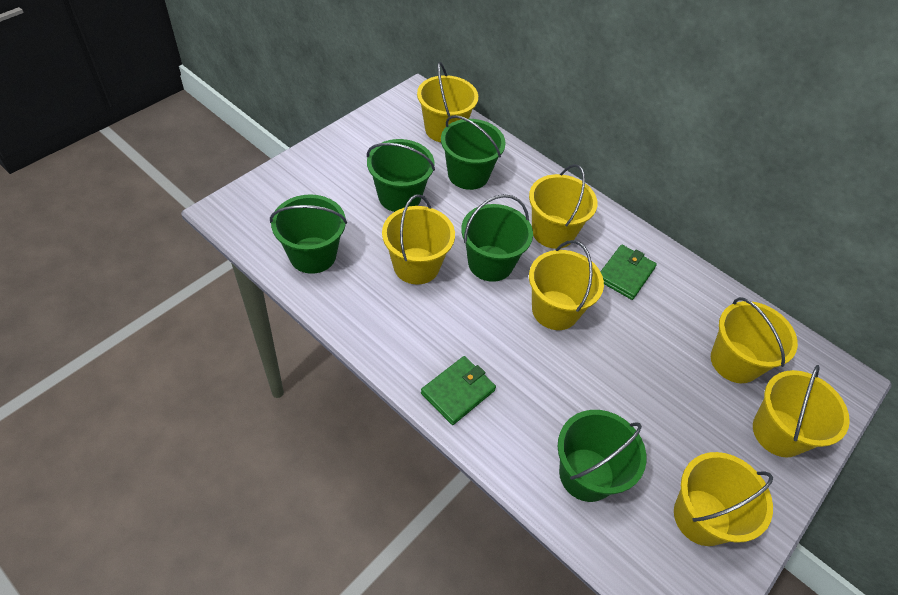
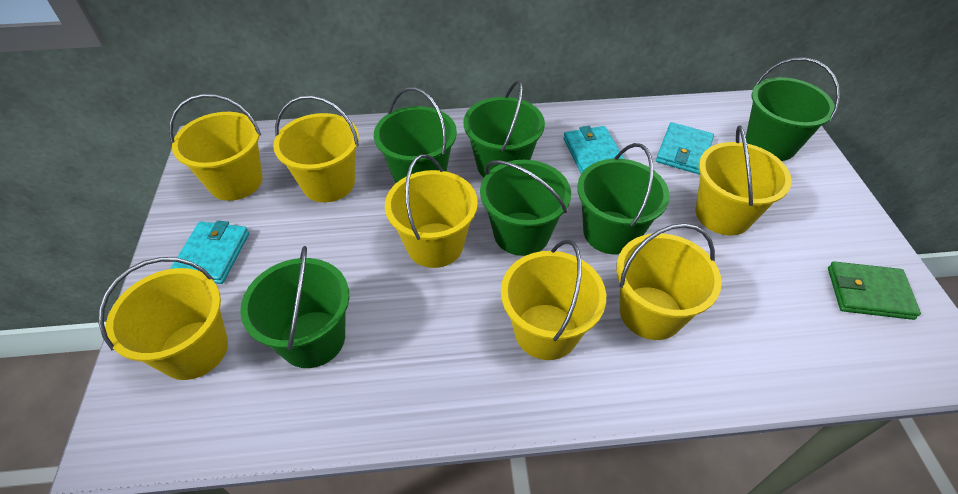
green bucket: [270,194,347,274] [367,139,435,212] [441,115,506,190] [461,194,533,282] [558,410,646,502] = 5 -> [240,246,349,368] [374,87,457,183] [464,80,545,178] [480,160,571,256] [577,143,670,255] [746,57,840,161] = 6
green wallet: [421,356,496,425] [600,245,657,300] = 2 -> [828,261,921,320] = 1
turquoise wallet: none = 0 -> [170,220,249,284] [563,126,624,174] [656,122,714,175] = 3

